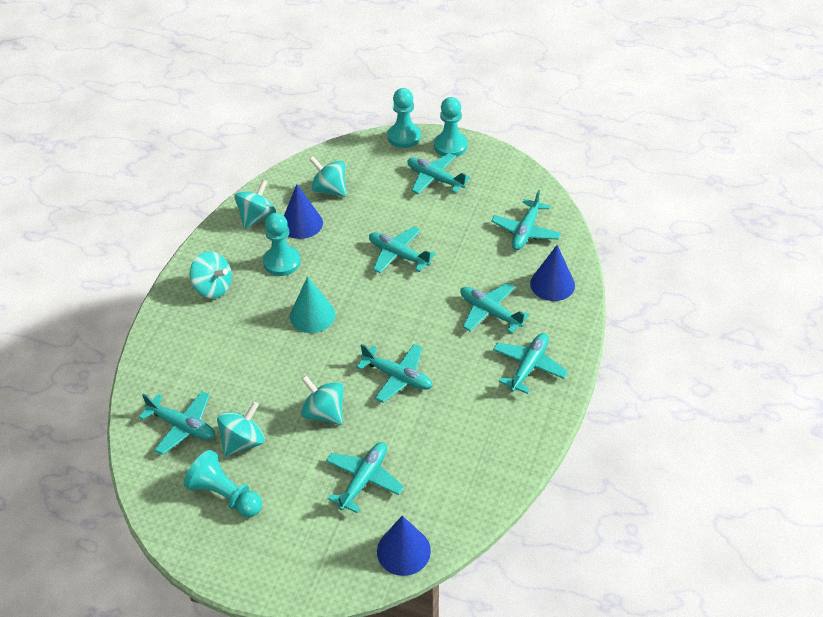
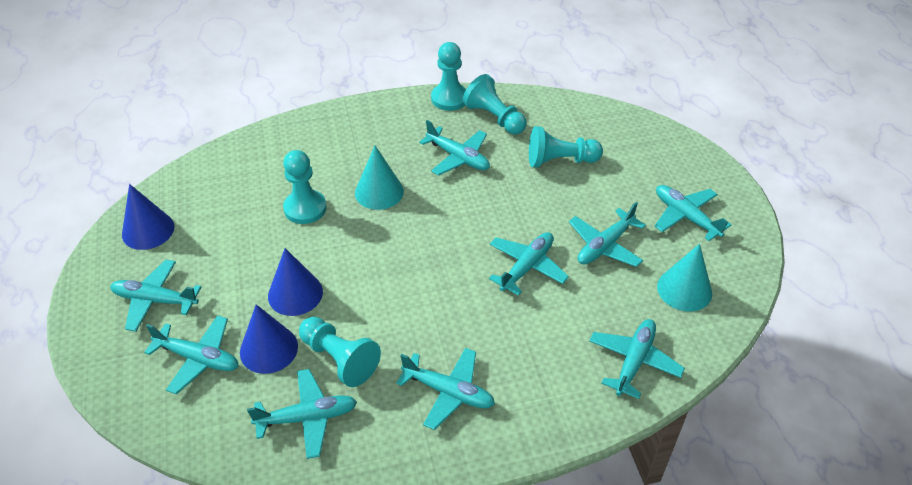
turquoise cone: [290,276,335,333] = 1 -> [355,146,404,210] [657,244,712,312] = 2
turquoise pawn: [184,450,262,517] [263,213,301,276] [388,88,421,148] [434,97,467,157] = 4 -> [283,150,327,224] [299,317,381,387] [431,42,466,111] [463,74,527,134] [529,126,603,168] = 5
turquoise plane: [139,391,215,455] [326,442,404,513] [357,344,433,403] [369,226,436,273] [407,153,470,194] [460,283,529,333] [491,190,561,250] [493,333,568,394] = 8 -> [110,260,201,332] [144,315,239,395] [247,369,357,459] [396,348,495,430] [419,120,490,176] [489,232,569,296] [569,202,646,267] [589,319,685,399] [655,185,731,241] = 9
turquoise spinning top: [190,251,232,298] [217,401,265,457] [234,180,276,229] [301,376,344,425] [309,157,346,197] = 5 -> none = 0

